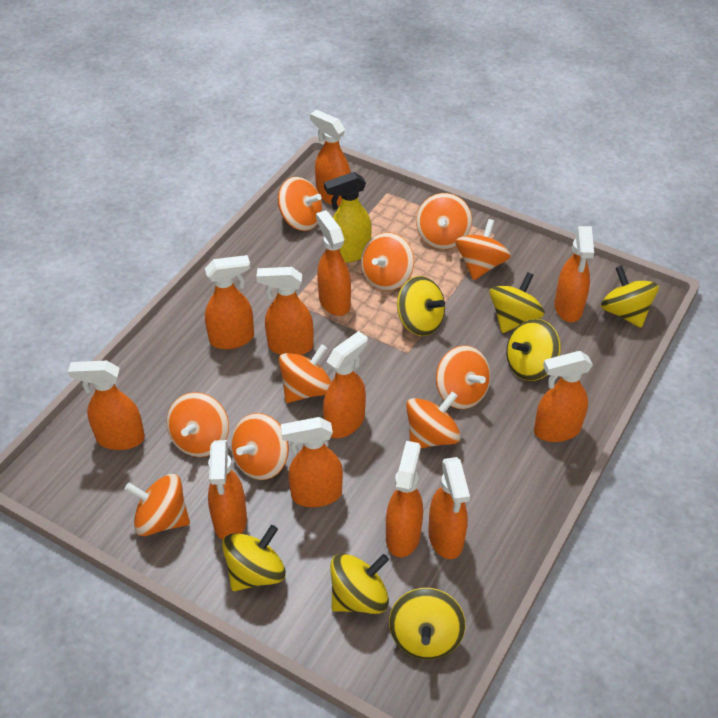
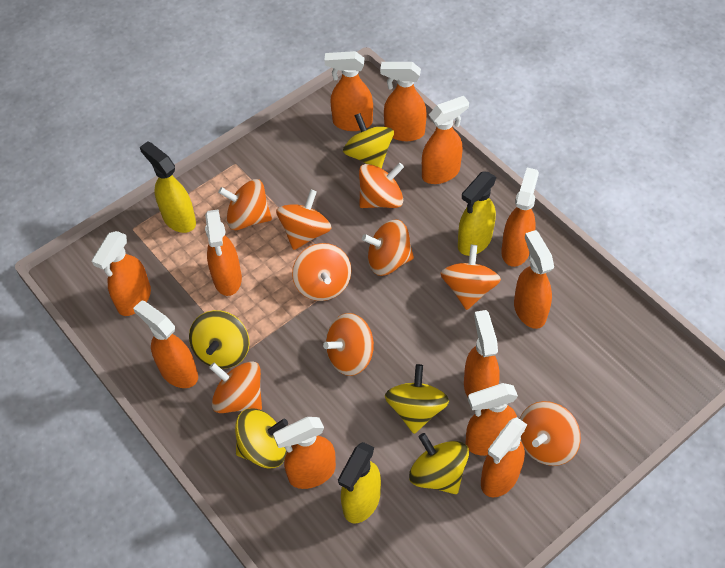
orange spinning top: [125,474,190,536] [166,392,229,457] [231,413,289,480] [278,177,322,231] [279,344,331,403] [361,232,414,291] [406,392,461,448] [416,193,472,249] [436,345,491,409] [455,219,511,280] = 10 -> [209,361,262,413] [218,179,272,230] [276,189,331,250] [292,243,351,301] [323,313,374,376] [359,163,404,208] [362,220,414,276] [441,245,501,310] [520,401,581,466] = 9
yellow spinning top: [222,525,286,591] [330,554,389,614] [389,588,465,660] [397,276,445,336] [489,272,545,333] [506,319,561,381] [601,266,659,328] = 7 -> [189,310,249,369] [235,408,288,468] [343,113,394,169] [385,364,449,434] [409,433,469,494] = 5
yellow spray bottle: [324,172,372,263] = 1 -> [140,142,196,233] [338,442,381,523] [458,172,497,256] = 3

